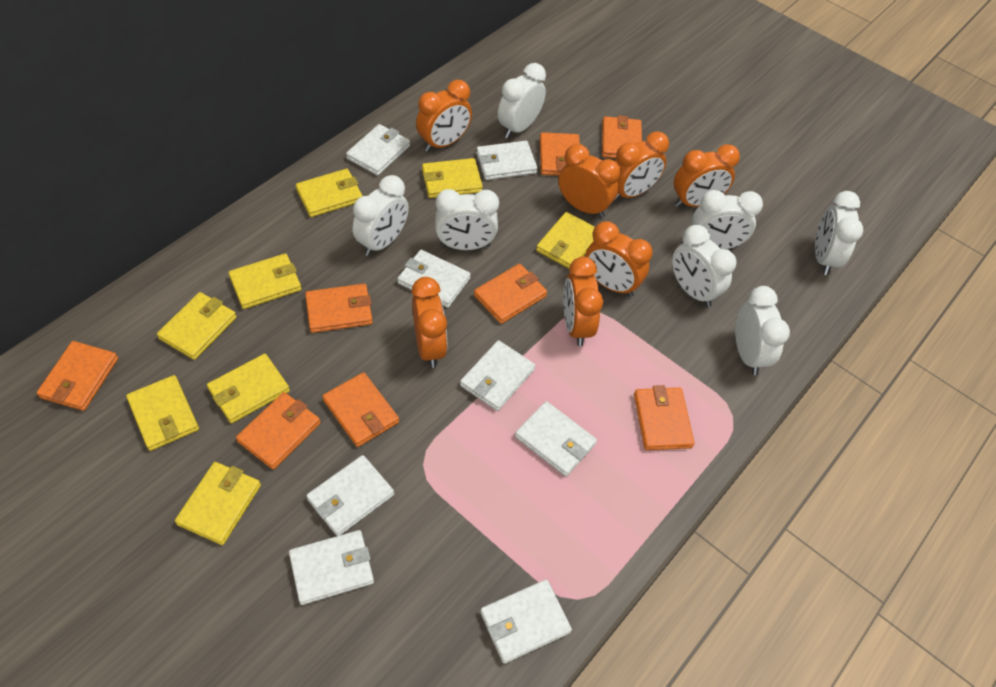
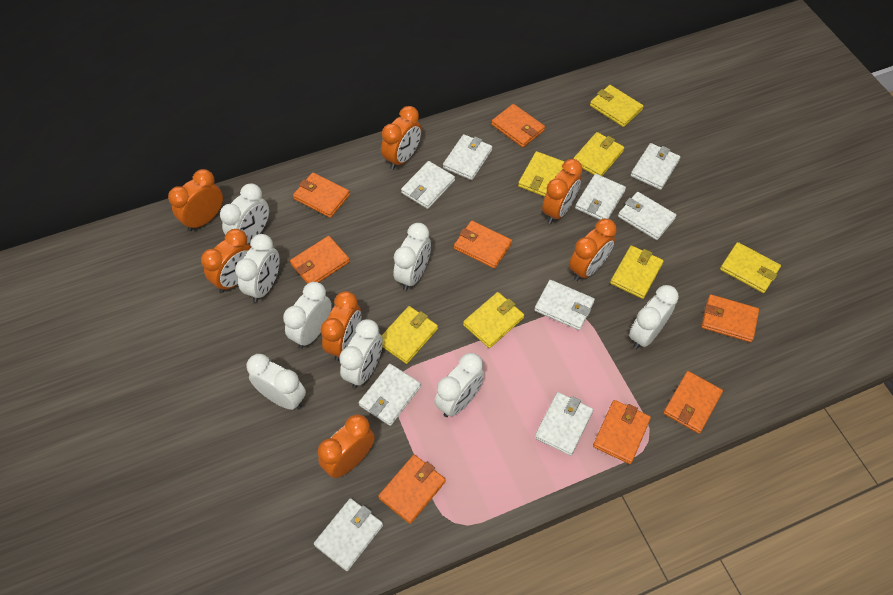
white clock: [352,175,409,256] [435,189,499,250] [498,63,546,138] [672,225,736,307] [692,190,763,249] [735,286,790,375] [815,191,863,275] = 7 -> [220,183,269,243] [235,234,280,302] [246,354,306,410] [283,282,332,349] [339,319,383,388] [394,223,431,291] [434,353,484,417] [629,285,679,349] = 8
white wallet: [289,530,374,605] [306,455,394,536] [346,124,410,176] [398,250,471,308] [460,340,535,411] [476,141,537,180] [480,579,572,664] [515,401,597,476] = 8 -> [314,498,383,571] [359,364,421,426] [401,161,455,209] [443,134,492,180] [534,280,595,330] [535,392,593,456] [575,174,626,220] [618,192,677,240] [631,143,680,190] = 9
yellow wallet: [126,375,199,451] [157,292,237,360] [175,462,261,545] [207,354,290,423] [229,253,301,309] [296,169,363,217] [422,158,483,198] [536,212,595,269] = 8 -> [381,306,438,364] [463,292,524,348] [518,151,565,197] [573,132,624,176] [590,85,644,127] [610,246,664,299] [720,242,781,293] = 7

